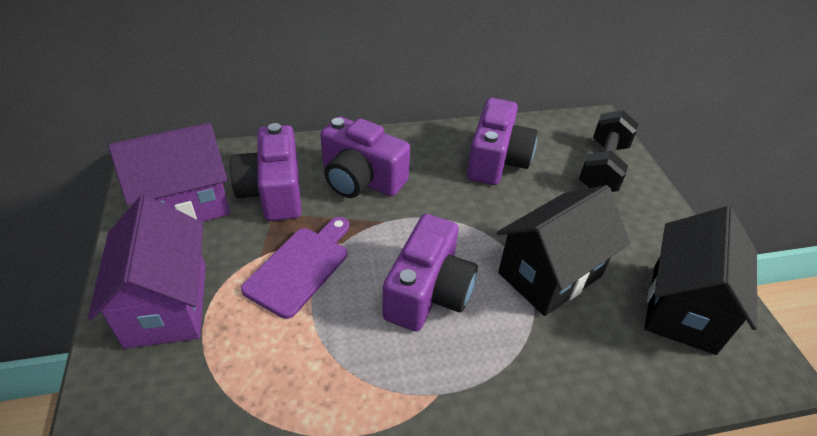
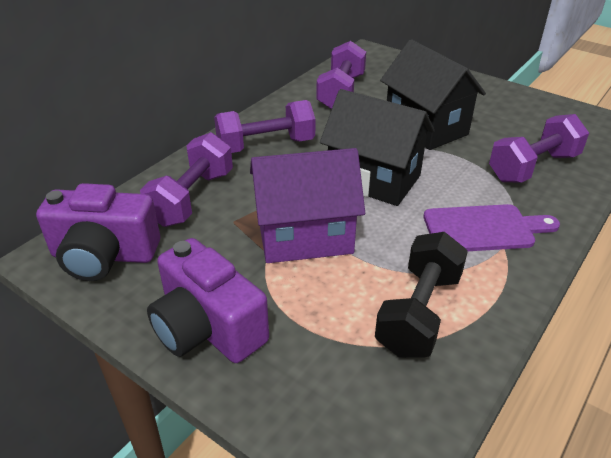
purple camera: [230,123,301,221] [320,117,410,198] [382,214,478,331] [467,98,537,185] = 4 -> [36,183,160,281] [147,238,269,363] = 2
purple dumbbell: none = 0 -> [140,132,233,227] [214,100,316,153] [316,41,366,109] [489,114,589,183] = 4
purple house: [88,195,206,349] [108,123,230,222] = 2 -> [250,148,365,263] = 1

